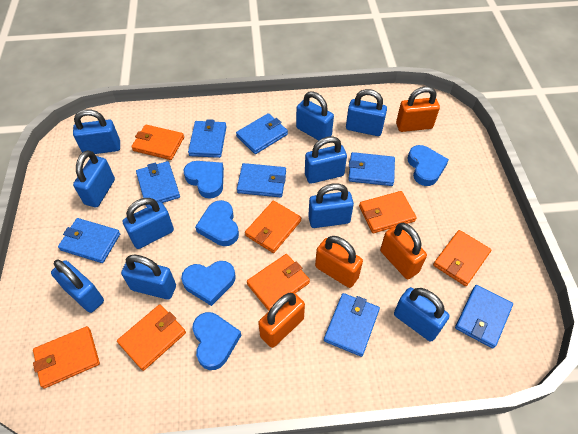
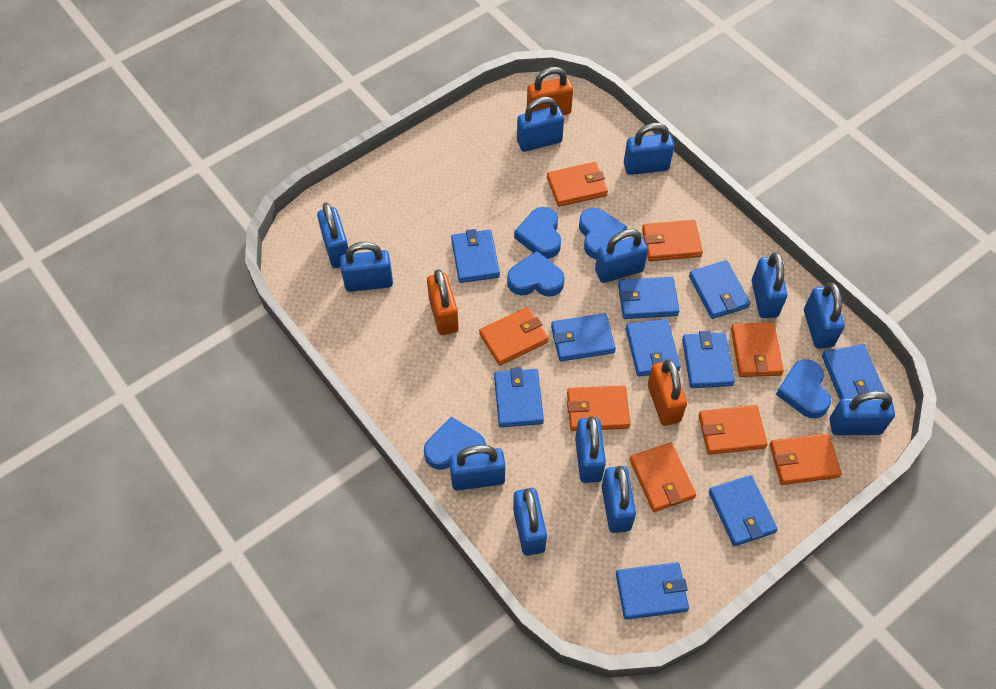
blue padlock: [51,259,104,313] [73,109,120,154] [73,150,115,207] [121,255,176,300] [122,198,174,249] [296,91,334,141] [305,136,347,184] [308,183,354,228] [346,89,387,136] [394,287,450,342] = 10 -> [317,202,348,268] [340,242,393,292] [449,445,505,491] [513,488,547,556] [517,97,564,152] [575,416,606,483] [595,229,648,283] [602,466,636,533] [624,123,674,175] [752,252,787,318] [804,283,845,349] [830,391,895,435] = 12
blue wallet: [58,218,120,263] [136,161,180,207] [188,119,227,158] [236,113,288,154] [237,163,286,197] [324,293,380,357] [348,152,395,186] [455,285,513,349] = 8 -> [451,229,500,283] [494,367,544,427] [551,313,616,361] [616,562,689,620] [618,277,680,319] [626,319,681,377] [682,331,735,388] [689,260,751,319] [708,475,778,546] [822,344,885,400] = 10
orange padlock: [258,292,305,348] [315,236,363,288] [380,223,427,279] [396,86,440,132] = 4 -> [427,269,459,335] [527,67,573,115] [648,359,687,426] = 3
orange wallet: [33,326,100,389] [117,305,186,371] [131,124,184,160] [245,201,301,253] [247,254,310,311] [359,191,417,233] [433,230,491,286] = 7 -> [479,307,549,365] [547,162,608,207] [567,385,630,431] [629,443,696,512] [642,220,703,261] [698,405,768,455] [731,322,784,377] [769,433,842,485] = 8

